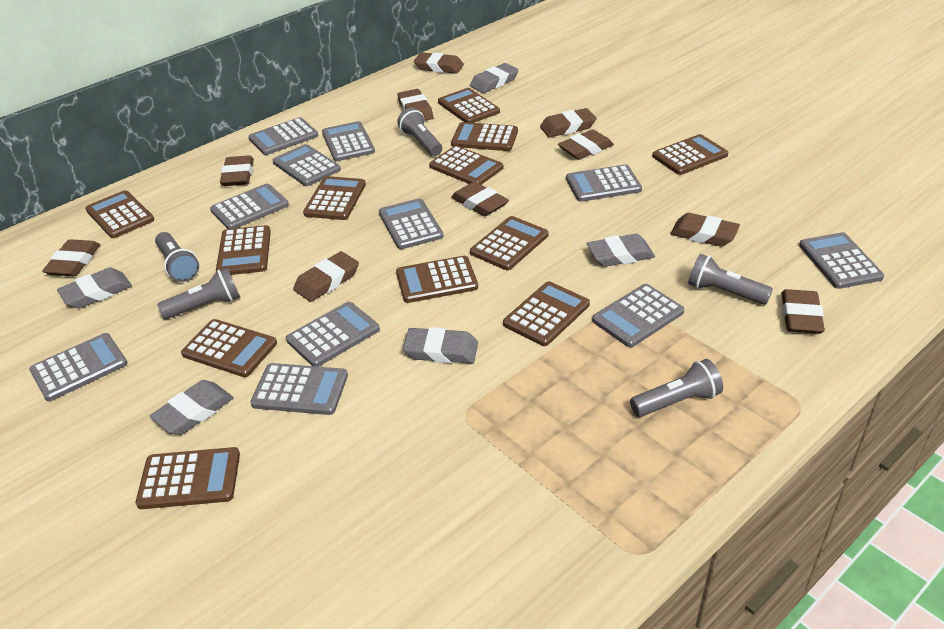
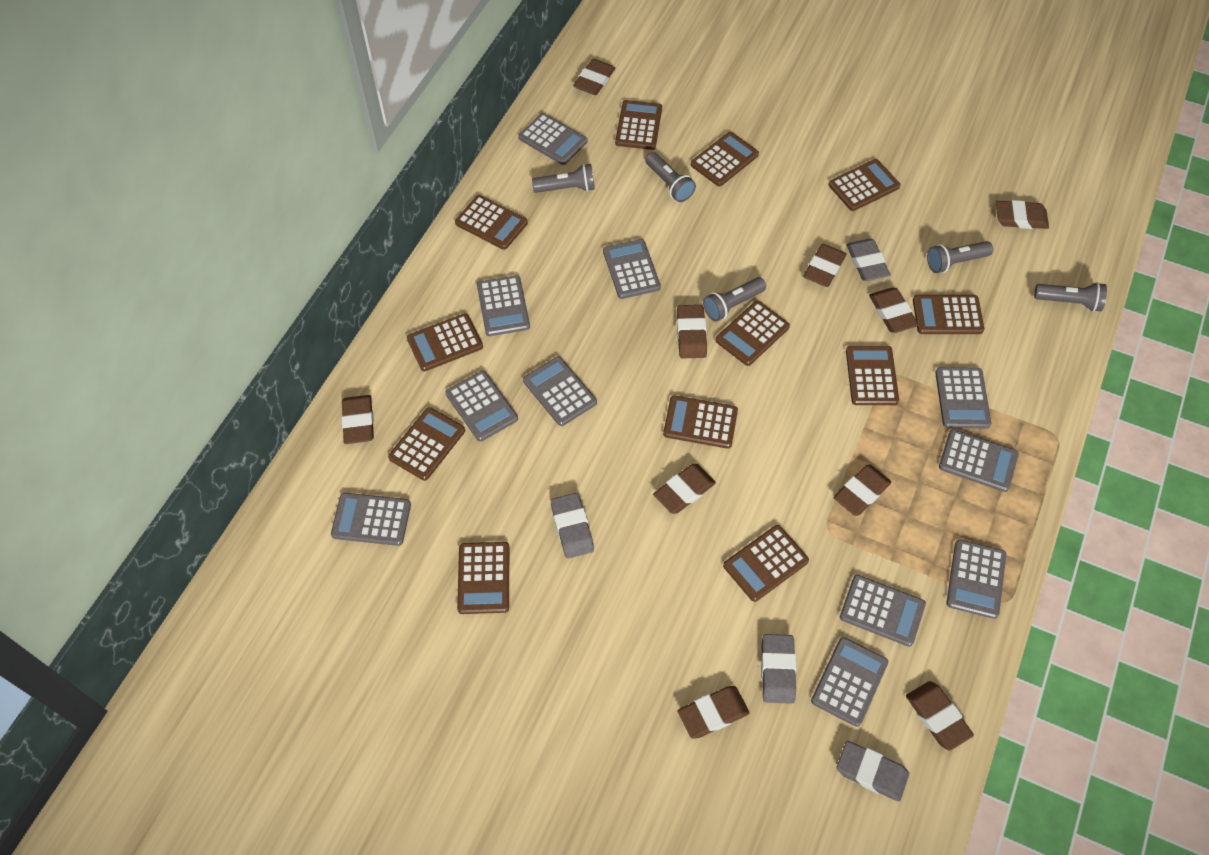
grey eraser: [57,268,132,308] [150,380,234,435] [403,327,478,363] [470,63,519,93] [587,234,655,267] = 5 -> [551,493,594,559] [761,634,797,704] [836,741,909,802] [846,239,891,281] = 4

